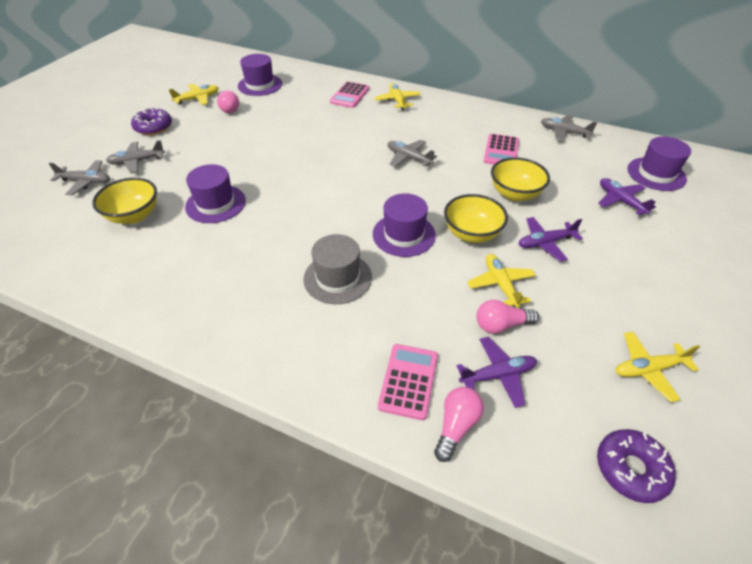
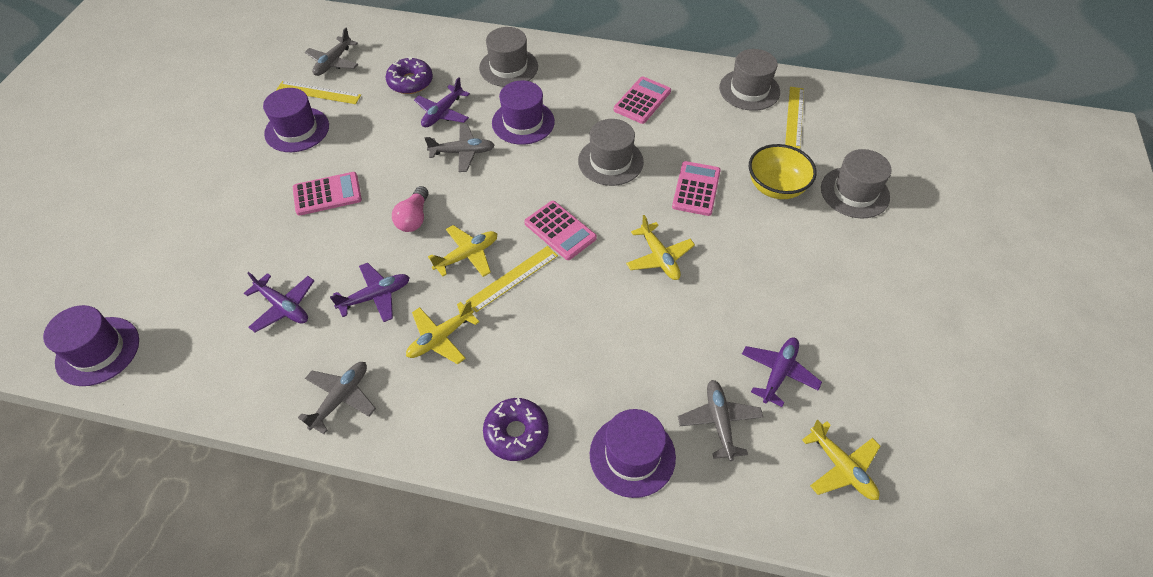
grey hat: [303,234,372,304] = 1 -> [479,27,538,87] [578,119,644,186] [719,49,780,111] [821,149,892,219] = 4
pink calculator: [330,81,369,108] [378,344,438,420] [483,134,519,165] = 3 -> [293,172,362,216] [524,201,597,260] [614,76,671,124] [672,161,721,216] = 4
pink light bulb: [217,90,239,113] [434,387,484,462] [477,300,539,334] = 3 -> [392,186,429,232] = 1
purple plane: [457,337,537,408] [519,217,583,262] [598,178,656,215] = 3 -> [244,272,314,332] [330,263,410,322] [414,77,470,127] [742,338,822,407] = 4
yellow bowl: [92,178,157,224] [444,194,508,243] [491,157,550,201] = 3 -> [749,144,817,199] = 1
yellow ruler: none = 0 -> [276,81,361,104] [466,246,558,312] [785,87,804,149] = 3

